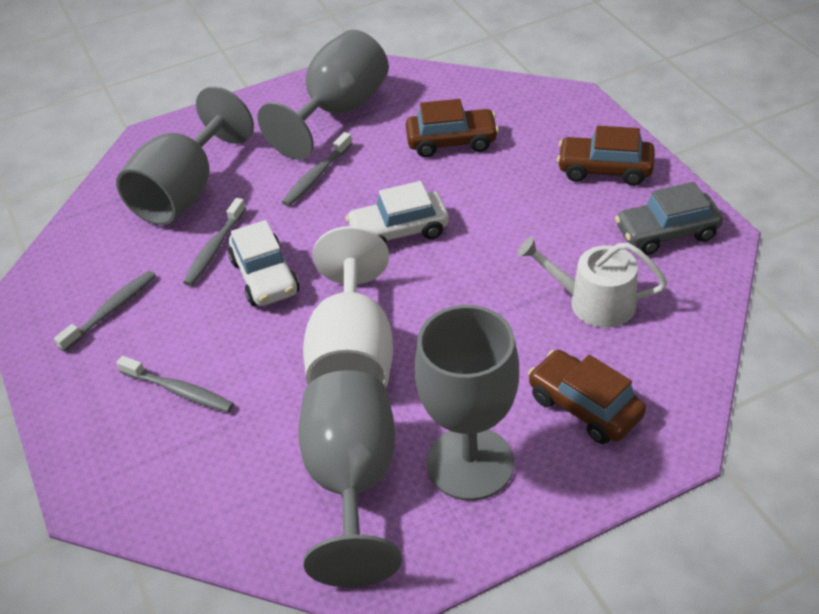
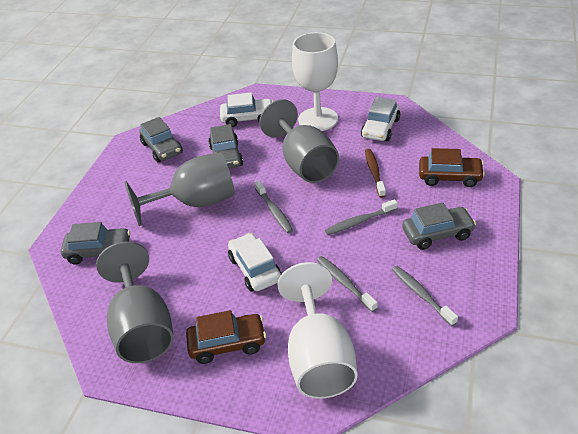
brown car: [406,99,499,157] [528,350,646,444] [557,126,655,186] = 3 -> [186,310,266,364] [419,148,485,187] = 2
brown toothbrush: none = 0 -> [365,149,386,198] = 1
grey car: [615,182,723,255] = 1 -> [61,222,130,265] [139,117,183,162] [208,124,243,169] [402,202,476,250] = 4
grey goblet: [116,86,254,225] [258,30,389,160] [299,370,402,587] [414,305,519,501] = 4 -> [96,242,173,363] [124,152,235,226] [259,99,339,183] = 3
white car: [228,220,300,306] [346,181,449,245] = 2 -> [220,92,273,127] [228,233,282,291] [361,97,400,141] = 3
white goblet: [303,226,393,388] = 1 -> [277,262,358,399] [292,32,338,131] = 2
white watering can: [518,237,667,328] = 1 -> none = 0

